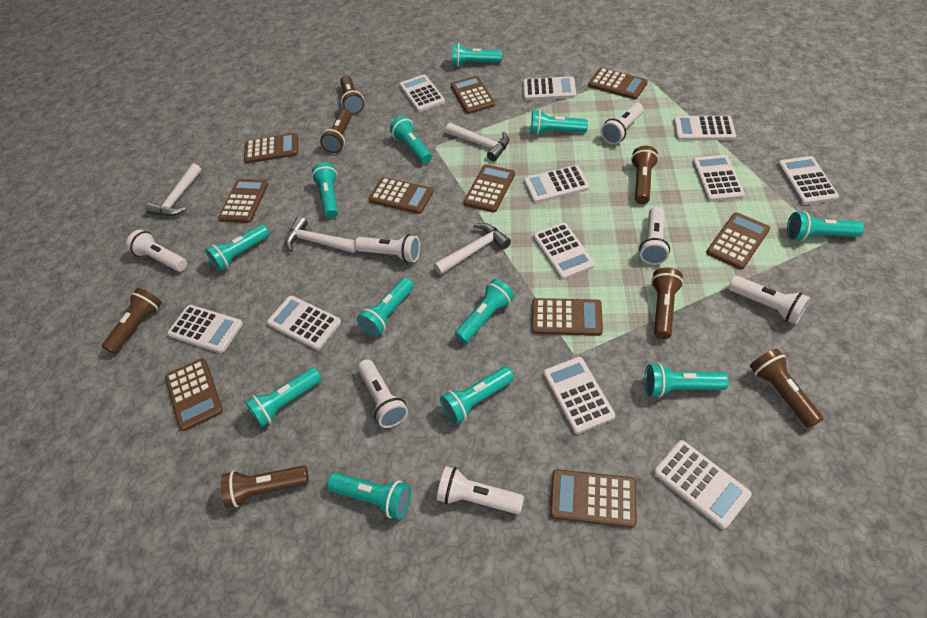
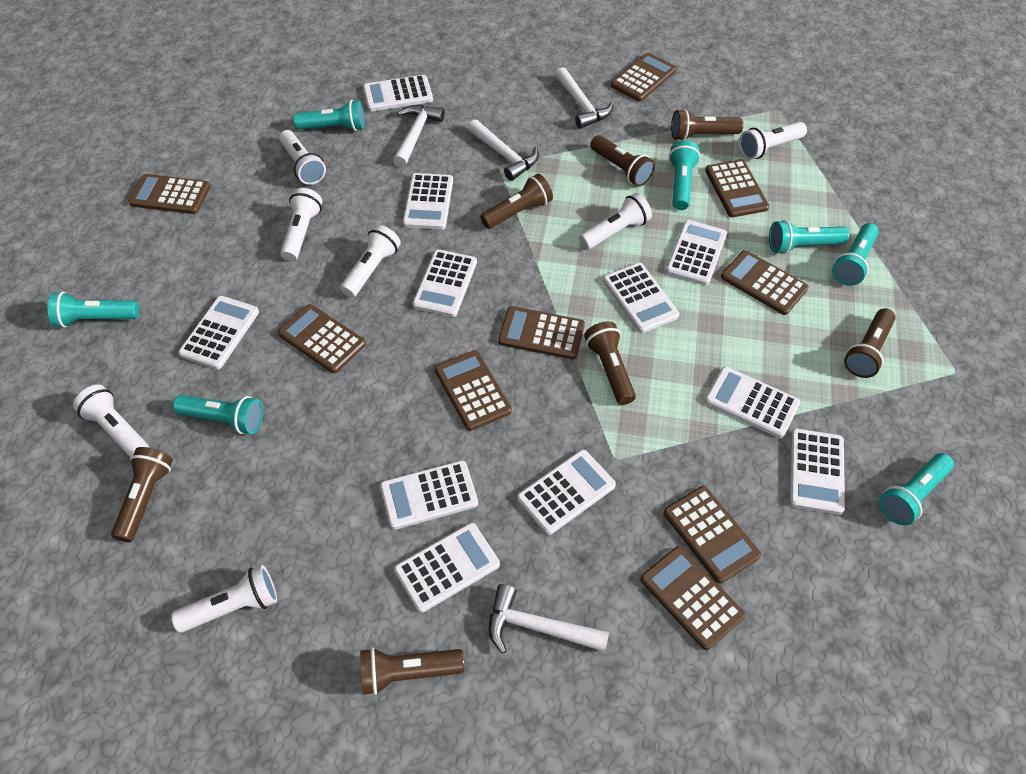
brown calculator: [165,358,223,431] [218,179,268,223] [244,133,298,164] [368,177,433,214] [451,76,495,114] [464,164,515,212] [532,298,603,336] [550,469,637,528] [588,68,648,100] [706,212,770,270] = 10 -> [128,174,211,214] [278,304,366,373] [435,350,512,431] [498,306,585,359] [611,53,677,102] [640,546,745,650] [664,486,761,583] [705,159,769,217] [721,250,809,315] = 9
turquoise flashlight: [205,224,270,272] [245,367,322,427] [312,163,338,218] [327,473,411,519] [357,277,414,337] [390,116,432,164] [440,367,514,424] [452,43,502,67] [455,279,514,343] [531,110,588,135] [645,363,729,398] [787,211,864,241] = 12 -> [48,292,139,328] [173,395,263,434] [293,100,365,131] [669,140,701,210] [769,220,849,254] [832,223,879,286] [879,453,954,525] = 7

